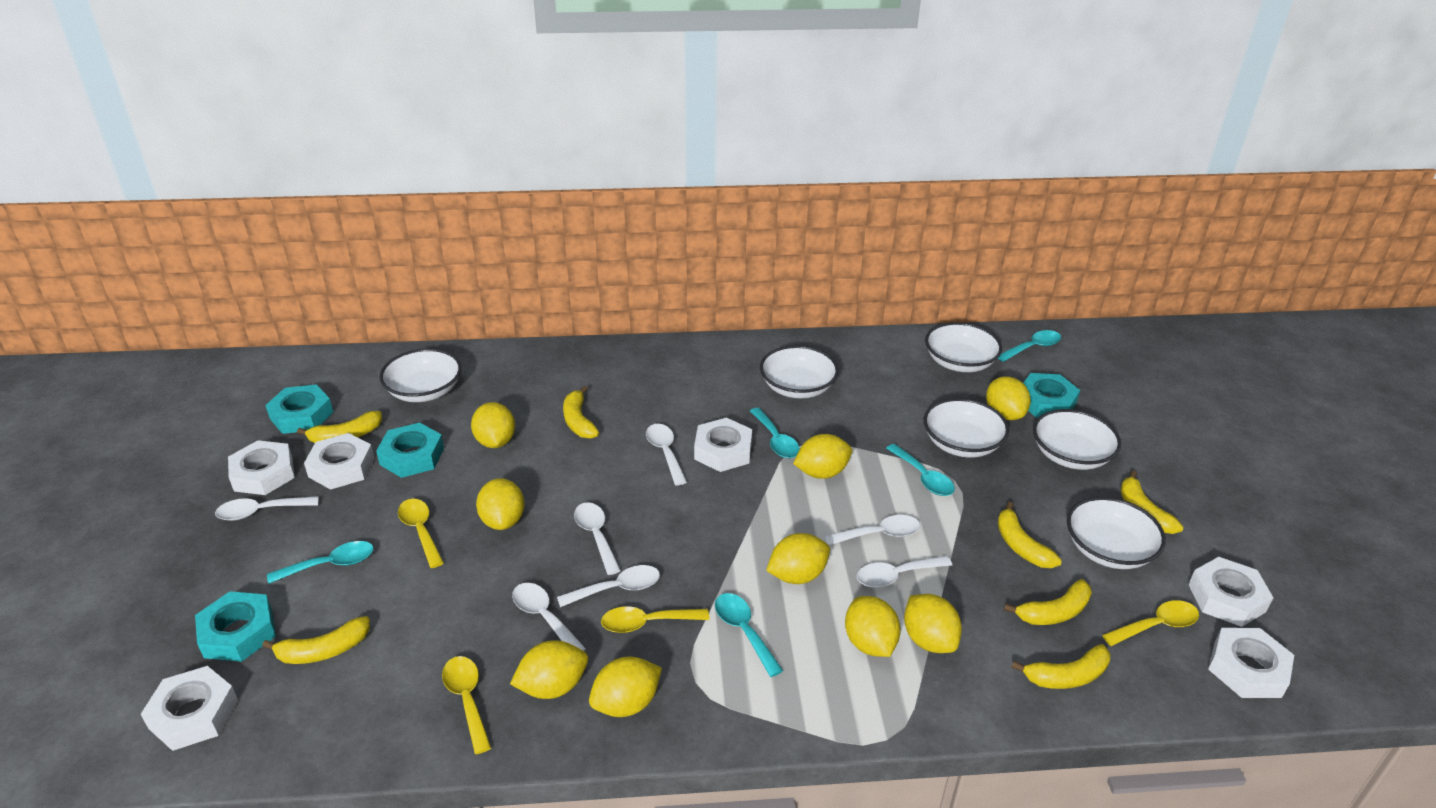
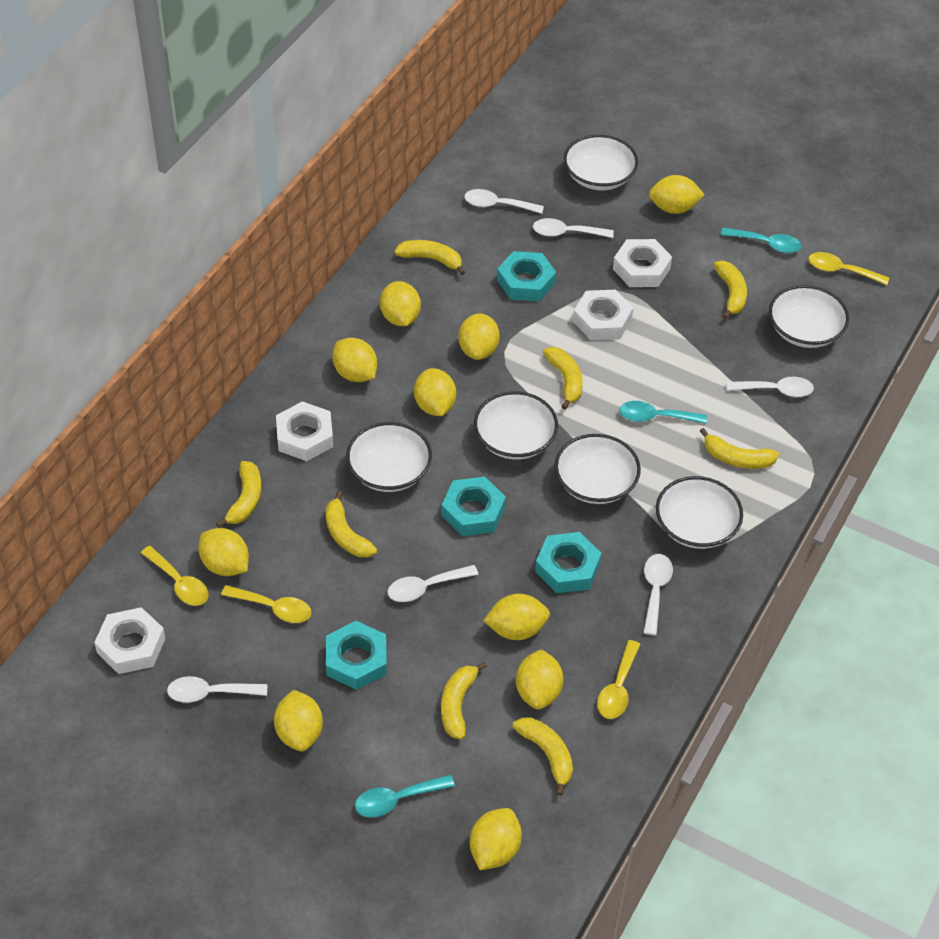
turquoise spoon: [267,541,374,584] [715,593,783,677] [750,408,800,458] [886,444,955,496] [998,330,1061,362] = 5 -> [355,775,455,817] [619,401,707,424] [721,227,802,253] = 3
white nut: [141,666,238,751] [228,440,295,495] [304,433,374,490] [694,418,752,472] [1188,557,1273,627] [1208,628,1294,698] = 6 -> [94,607,166,674] [276,401,333,461] [573,290,633,340] [613,239,672,287] = 4
white spoon: [215,496,319,521] [512,583,586,651] [557,565,660,607] [574,502,621,575] [646,424,687,485] [824,515,920,545] [857,556,952,588] = 7 -> [167,676,267,703] [387,565,479,602] [464,189,544,214] [533,218,614,238] [643,554,673,635] [726,377,814,397] = 6
yellow banana: [262,616,370,664] [297,411,382,443] [563,386,599,439] [997,502,1062,568] [1004,579,1092,625] [1011,644,1110,689] [1120,471,1183,534] = 7 -> [216,461,261,528] [326,491,377,557] [394,240,465,275] [441,662,487,739] [513,718,573,796] [543,347,583,410] [700,428,779,469] [714,261,747,319] = 8
yellow lemon: [471,402,515,448] [476,478,525,530] [510,640,588,699] [589,657,662,717] [766,533,830,584] [793,434,852,479] [845,596,901,657] [904,594,962,653] [986,376,1031,420] = 9 -> [199,528,249,576] [274,690,323,751] [332,338,377,382] [380,281,421,326] [414,368,456,416] [458,313,500,360] [470,808,522,870] [483,594,550,640] [516,649,564,710] [649,175,705,214] = 10

